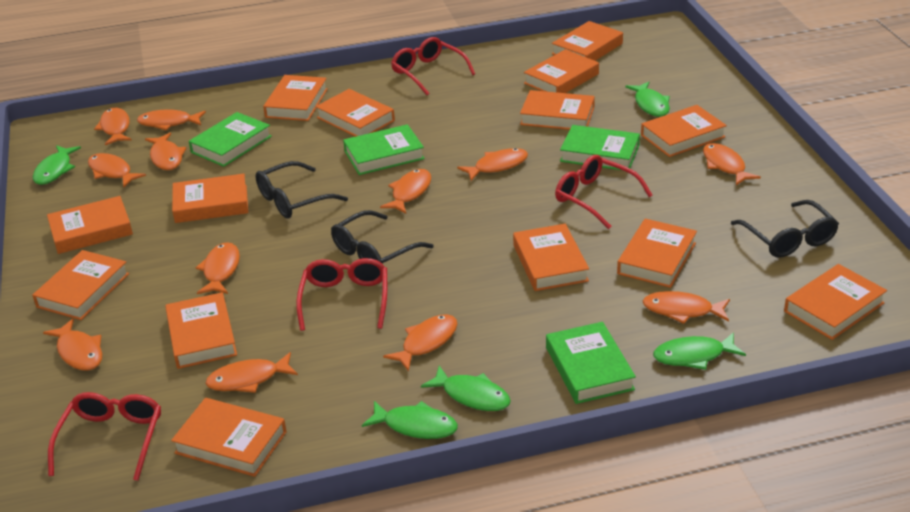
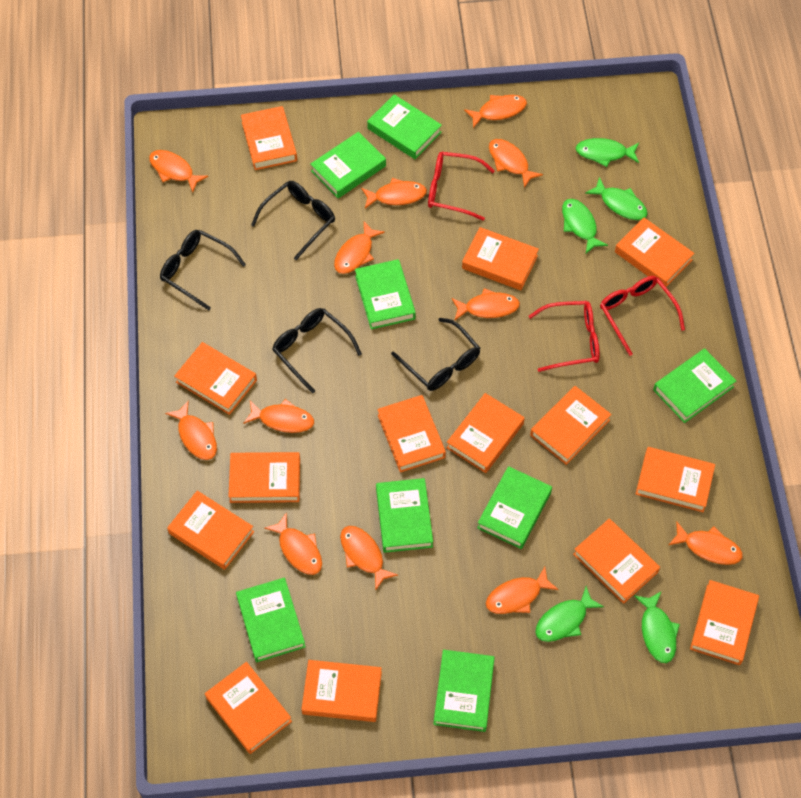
black glasses: [256,161,348,219] [331,210,434,264] [731,200,839,258] = 3 -> [160,230,246,310] [251,181,335,260] [272,308,362,393] [391,318,480,391] = 4
green book: [189,112,272,167] [343,124,425,175] [546,322,636,404] [560,125,640,171] = 4 -> [236,577,306,662] [311,132,386,198] [355,259,416,329] [367,94,442,159] [376,478,433,553] [433,650,495,732] [477,466,552,549] [653,348,736,423] = 8
red glasses: [48,392,161,481] [296,258,387,331] [391,37,475,95] [555,155,652,229] = 4 -> [428,152,495,221] [529,301,600,372] [600,276,685,356] = 3

